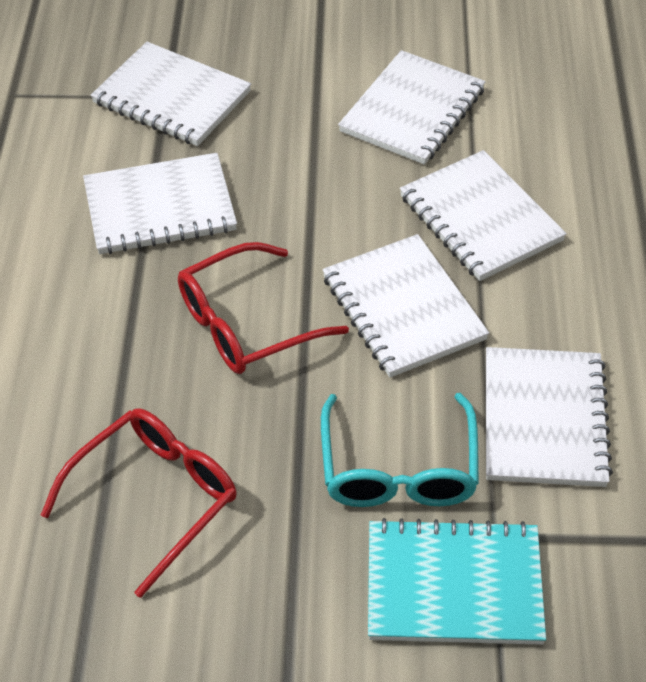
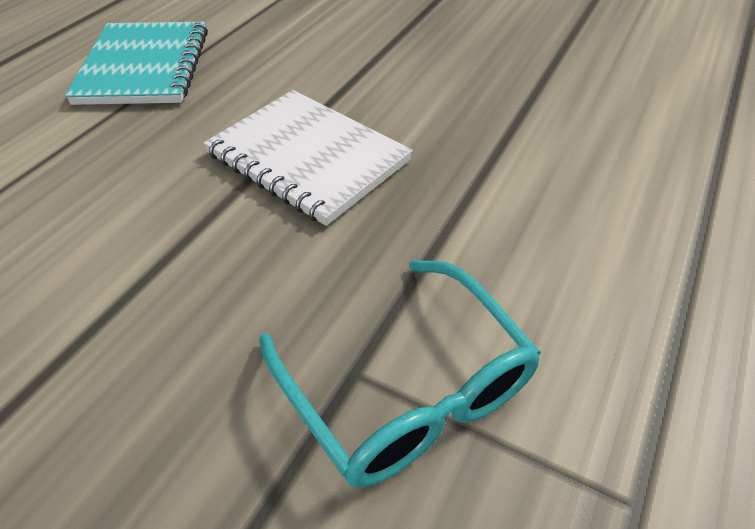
red glasses: [41,408,237,598] [178,242,349,374] = 2 -> none = 0
white notebook: [83,153,237,254] [91,42,251,146] [322,234,489,378] [338,50,486,165] [400,150,567,281] [486,347,613,487] = 6 -> [204,90,413,226] = 1

